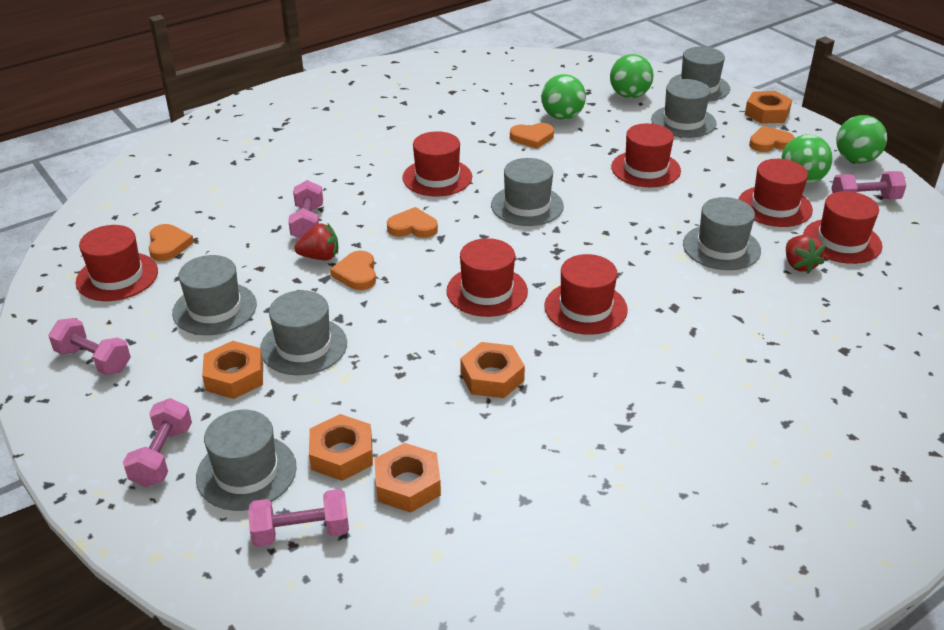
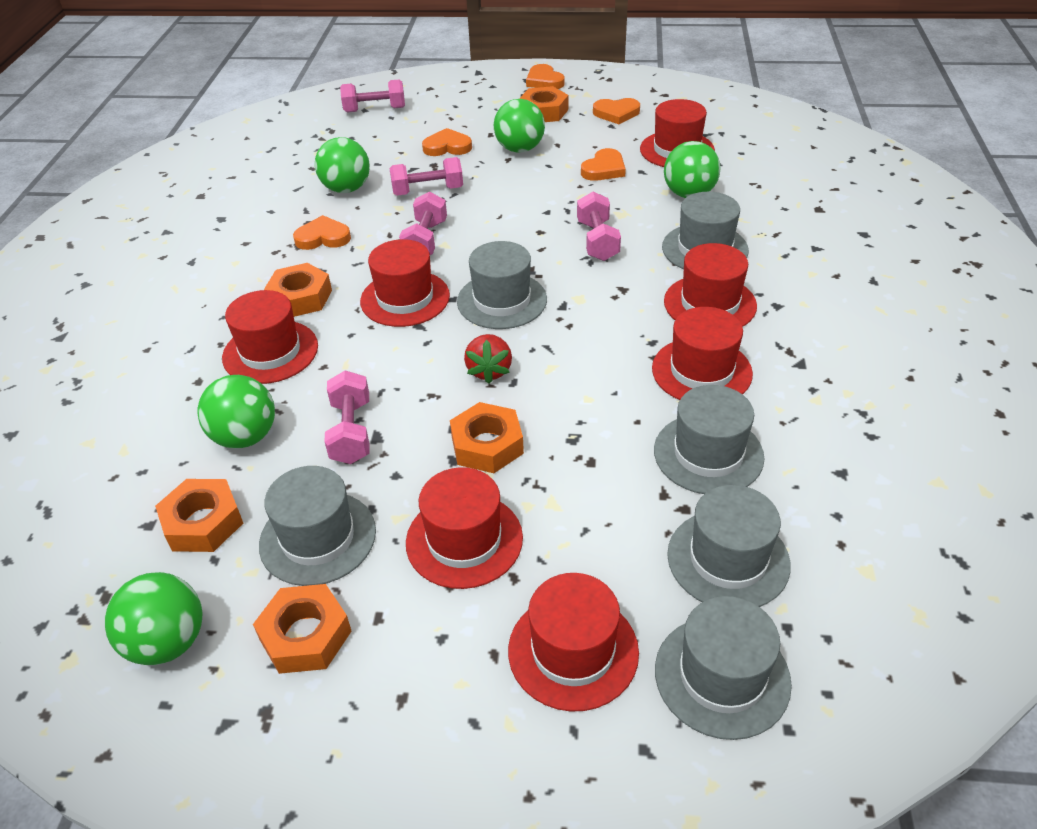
green ball: [541,74,586,120] [610,54,654,98] [781,134,833,184] [836,115,887,163] = 4 -> [105,572,203,665] [197,375,275,449] [315,137,370,193] [494,99,545,153] [664,141,721,198] = 5
grey hat: [172,255,257,335] [196,410,297,511] [260,290,347,375] [491,158,564,226] [651,79,716,138] [669,47,730,101] [683,197,761,270] = 7 -> [259,466,376,586] [457,241,547,329] [654,385,764,494] [655,596,792,740] [662,192,749,269] [667,485,791,607] = 6
red strawberry: [294,223,338,260] [786,235,826,274] = 2 -> [464,334,512,384] = 1

